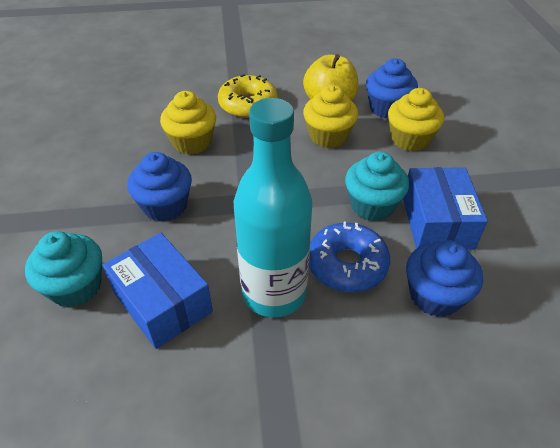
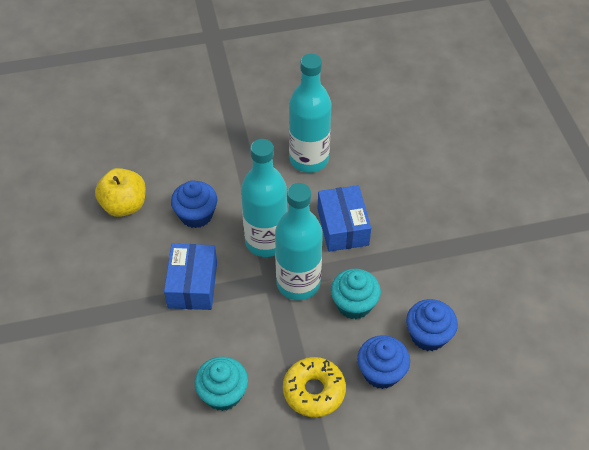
blue donut: [309,222,390,292] = 1 -> none = 0
turquoise bottle: [234,98,312,317] = 1 -> [241,139,287,257] [275,183,323,300] [289,54,332,173] = 3
yellow cupcake: [160,91,216,155] [303,85,358,148] [388,88,444,151] = 3 -> none = 0

